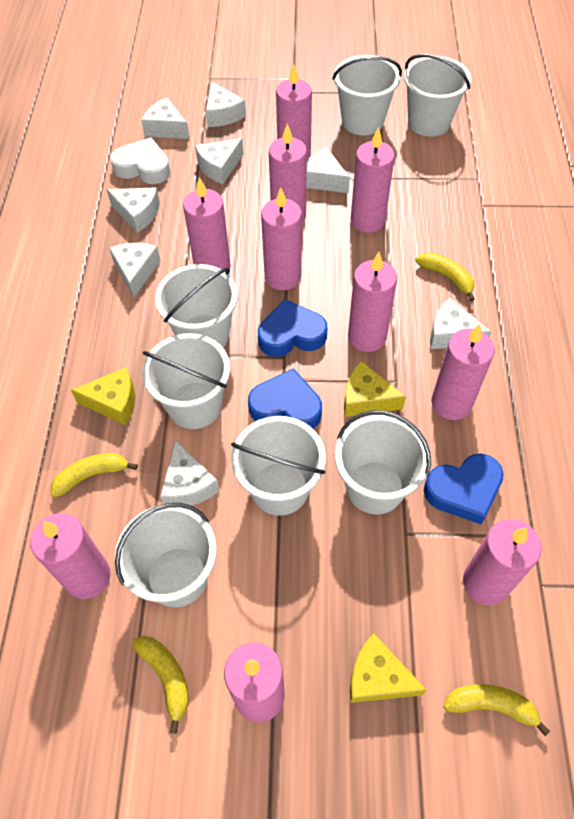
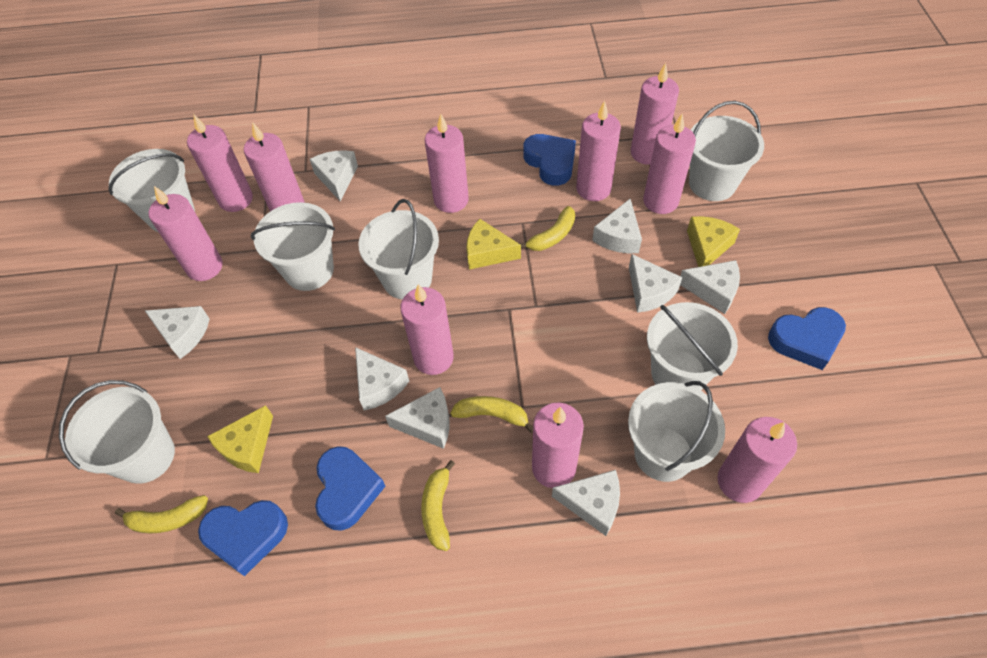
blue heart: [248,368,322,429] [258,299,327,357] [424,454,504,524] = 3 -> [198,500,288,576] [315,446,385,531] [523,134,576,186] [768,307,846,370] = 4
white heart: [110,138,170,184] = 1 -> none = 0

